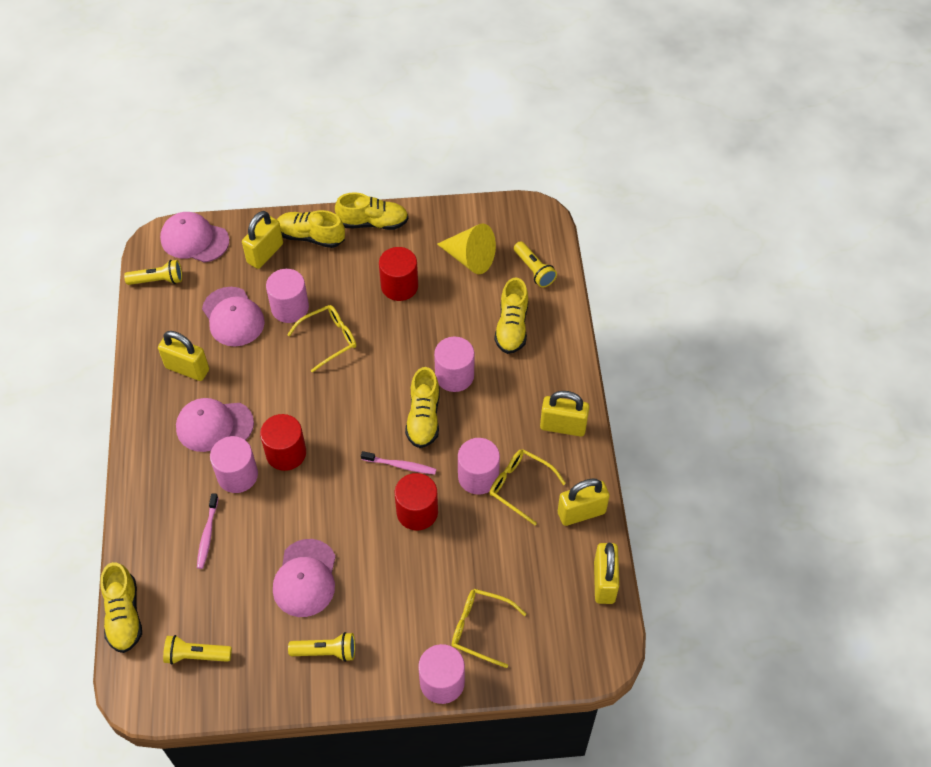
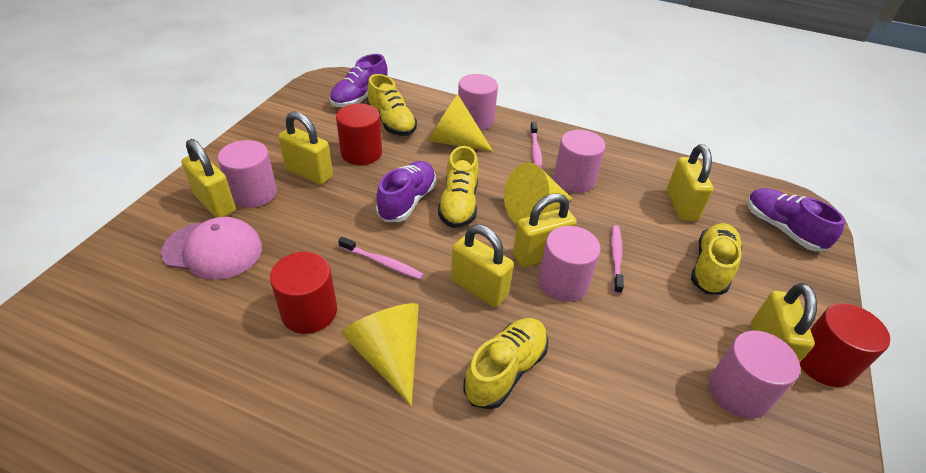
pink cap: [160,212,229,263] [176,398,254,452] [202,287,265,347] [273,539,336,617] = 4 -> [161,217,262,280] = 1
pink toothbrush: [197,493,219,569] [361,451,436,474] = 2 -> [338,236,424,280] [530,122,543,169] [611,225,624,294] = 3
purple shoe: none = 0 -> [330,54,388,107] [376,161,436,222] [747,188,845,251] = 3
yellow cone: [437,223,496,274] = 1 -> [341,303,419,406] [428,95,493,152] [504,162,572,224] = 3
yellow flashlight: [124,260,182,285] [163,635,232,665] [288,632,355,662] [514,241,557,288] = 4 -> none = 0
yellow glasses: [287,305,356,373] [452,589,526,668] [489,449,566,525] = 3 -> none = 0
yellow padlock: [158,331,209,381] [242,211,283,269] [540,391,589,437] [558,479,610,526] [594,543,619,604] = 5 -> [181,139,236,218] [278,111,333,185] [451,224,514,307] [513,193,577,267] [666,144,714,221] [751,283,817,363] = 6
yellow shoe: [100,562,142,653] [277,210,345,248] [335,192,408,230] [405,367,440,448] [494,277,528,354] = 5 -> [367,74,417,136] [438,146,479,228] [463,318,548,409] [691,223,742,295] = 4

